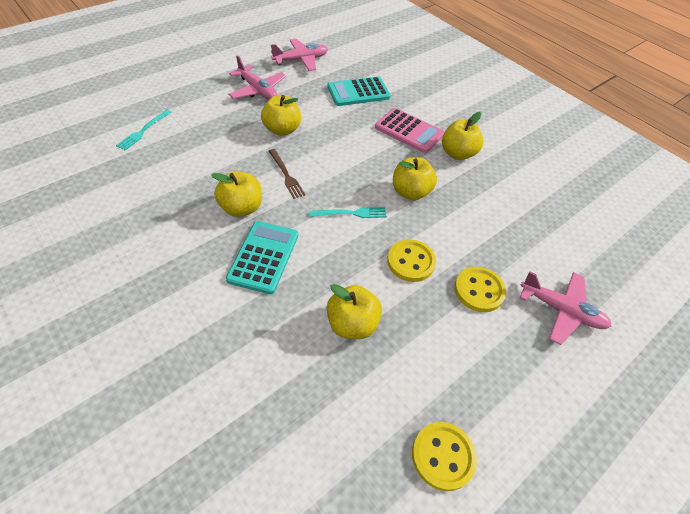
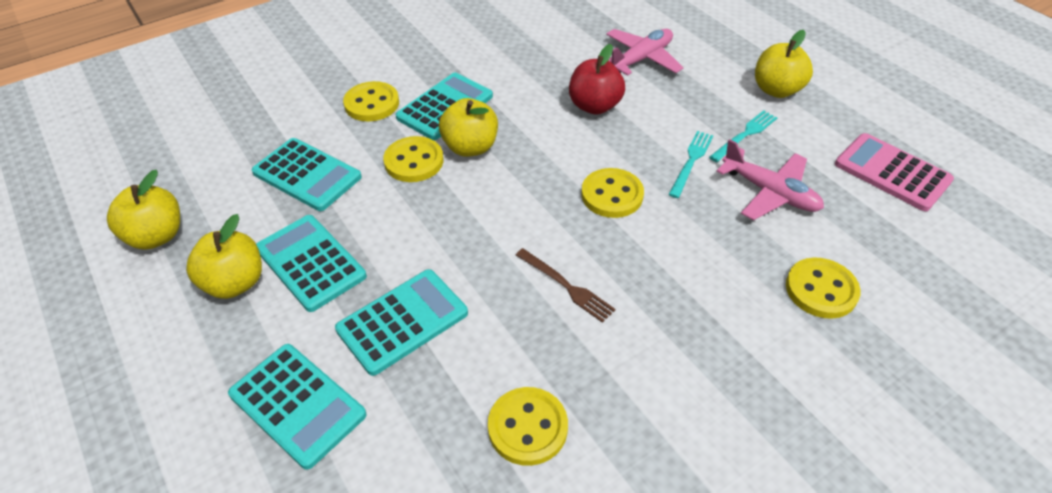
pink plane: [228,55,286,100] [271,39,328,71] [520,271,612,345] = 3 -> [606,29,684,76] [716,139,824,220] = 2
red apple: none = 0 -> [569,44,625,115] = 1
turquoise calculator: [226,221,298,294] [327,76,391,106] = 2 -> [228,344,367,470] [251,138,362,211] [256,215,367,312] [335,269,468,376] [396,73,493,140] = 5
yellow apple: [211,171,262,217] [261,95,301,136] [327,284,382,339] [393,157,437,200] [442,112,483,160] = 5 -> [107,170,180,250] [186,214,262,299] [439,98,498,157] [755,30,813,98] = 4
yellow button: [387,239,436,282] [412,422,477,491] [454,267,506,312] = 3 -> [343,81,399,121] [383,136,443,182] [488,387,568,466] [581,168,644,218] [786,258,861,319] = 5

